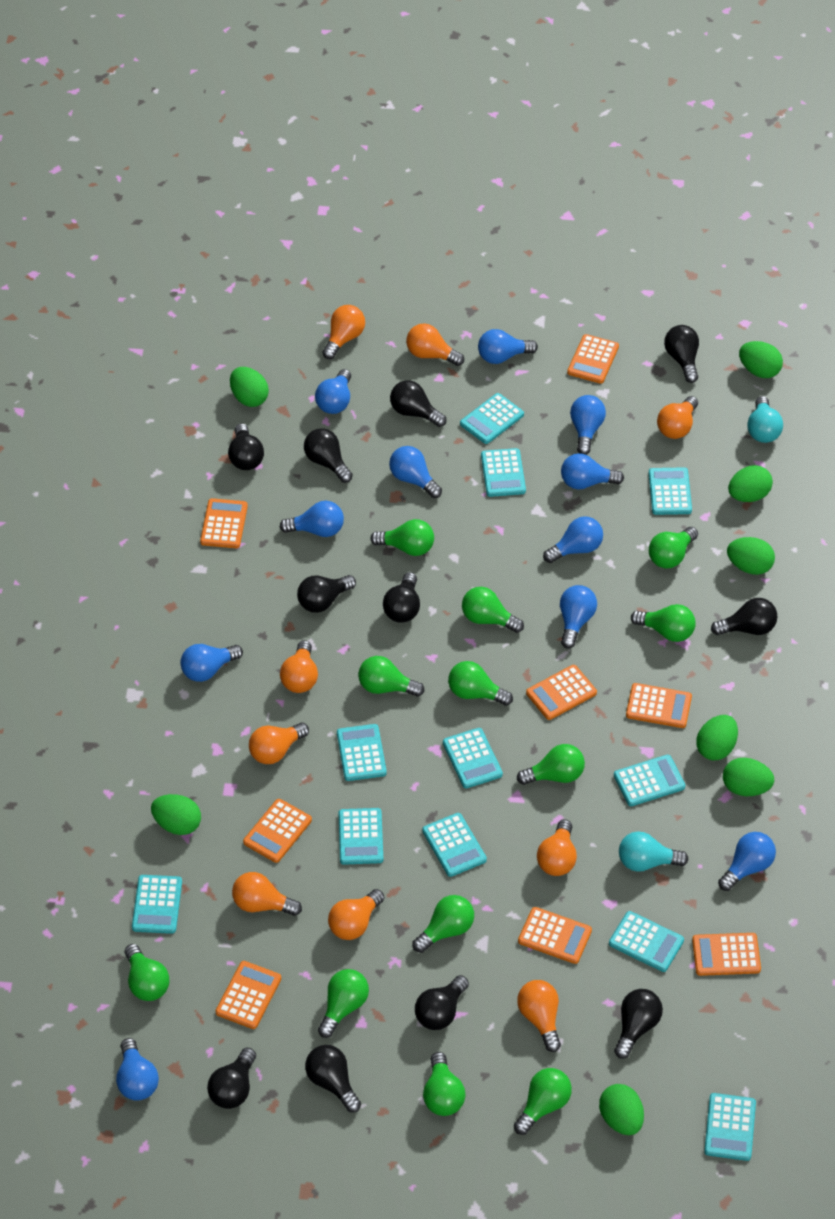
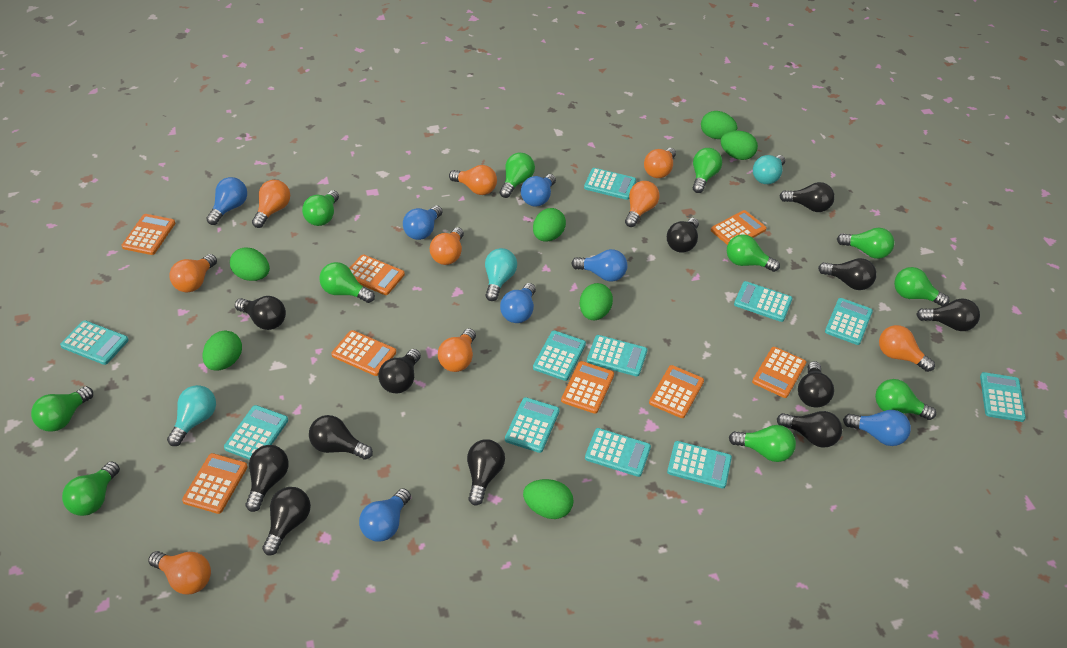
black light bulb: [207,1047,256,1109] [228,423,264,470] [297,575,356,613] [304,428,353,483] [305,1045,361,1113] [383,572,420,623] [390,380,447,427] [415,975,469,1030] [614,989,663,1059] [664,325,699,383] [711,598,778,635] = 11 -> [235,296,286,330] [246,445,289,512] [262,487,311,555] [309,415,373,460] [378,349,421,393] [467,439,505,506] [667,218,699,253] [777,411,842,448] [780,182,835,212] [798,361,834,408] [818,258,877,290] [916,299,980,331] = 12
blue light bulb: [116,1038,159,1101] [180,644,243,682] [280,501,344,537] [315,369,351,414] [389,446,442,498] [478,329,538,364] [543,516,603,563] [560,585,597,648] [561,453,624,490] [570,395,606,455] [718,832,776,891] = 11 -> [206,177,247,225] [359,488,411,542] [403,205,443,240] [500,283,536,323] [521,174,556,206] [572,249,628,281] [843,410,911,446] = 7
green egg: [151,794,201,835] [230,367,269,407] [599,1084,644,1135] [696,715,738,761] [723,758,774,796] [727,537,775,575] [728,465,773,502] [739,341,783,378] = 8 -> [203,331,242,371] [230,247,270,281] [523,479,574,519] [533,208,566,241] [580,283,613,320] [701,111,737,139] [720,131,758,160] = 7
green light bulb: [125,944,170,1001] [318,969,369,1038] [358,656,425,697] [370,519,434,556] [412,895,474,953] [423,1052,465,1116] [448,661,513,706] [462,587,524,633] [514,1068,572,1135] [517,744,585,785] [631,604,696,642] [649,527,698,569] = 12 -> [31,386,93,432] [62,461,120,516] [302,190,339,226] [319,262,375,303] [500,152,535,198] [693,148,722,193] [727,234,780,272] [729,425,796,462] [837,228,894,259] [875,379,936,420] [894,267,950,306] = 11
turquoise light bulb: [619,832,689,872] [747,396,783,443] = 2 -> [167,385,216,446] [485,248,517,301] [753,155,785,184] = 3

